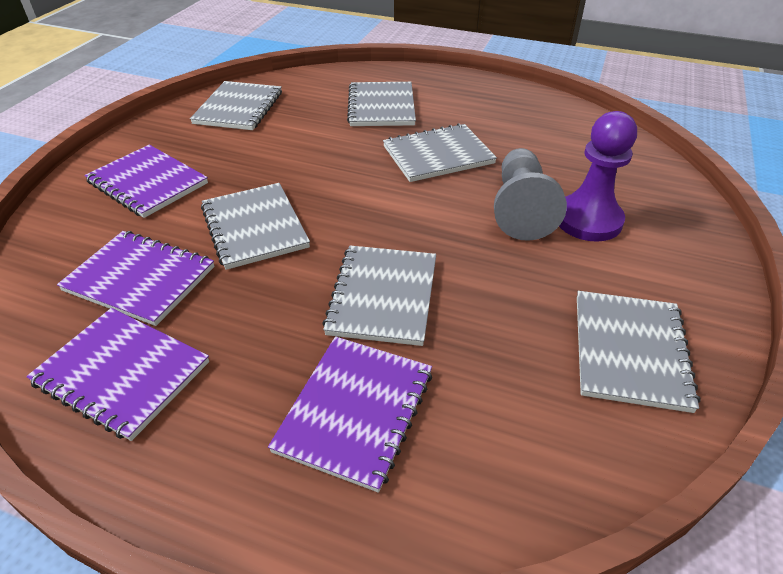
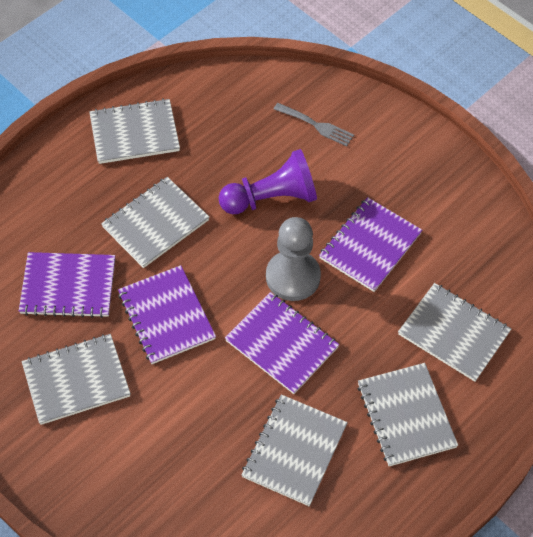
grey fork: none = 0 -> [274,103,354,146] = 1

